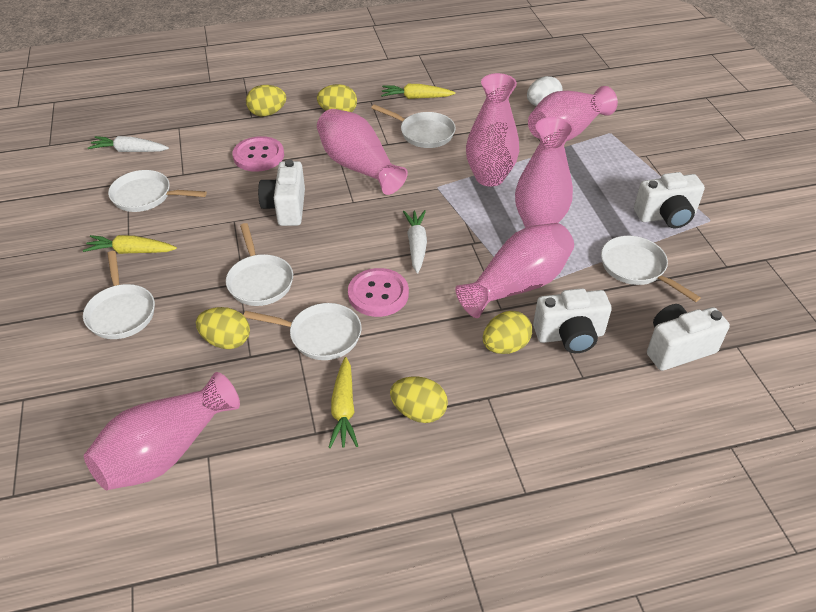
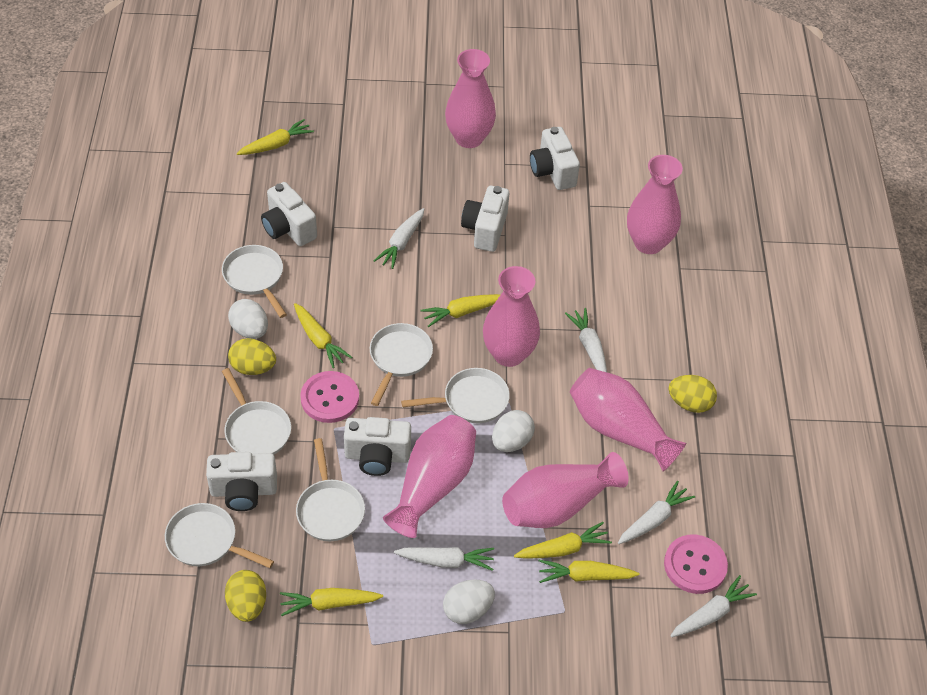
white camera: [258,159,305,226] [533,288,612,353] [634,172,705,228] [647,304,730,371] = 4 -> [206,452,277,511] [261,182,317,246] [344,417,411,476] [461,186,509,252] [530,127,580,190] = 5
white carrot: [88,136,169,152] [403,210,427,273] = 2 -> [374,208,424,269] [394,547,494,571] [565,308,607,372] [618,481,695,544] [670,575,757,637] = 5
white egg: [527,76,563,106] = 1 -> [228,299,268,339] [443,579,495,624] [492,410,535,452] = 3
yellow carrot: [83,235,177,254] [328,357,358,448] [381,84,455,99] = 3 -> [237,119,314,155] [280,588,383,616] [294,303,352,368] [421,294,500,327] [514,522,612,559] [539,560,640,583] = 6
yellow egg: [196,307,250,349] [246,85,286,116] [317,84,357,112] [390,377,448,423] [483,311,532,354] = 5 -> [225,570,266,622] [228,338,276,375] [668,375,717,413] = 3

